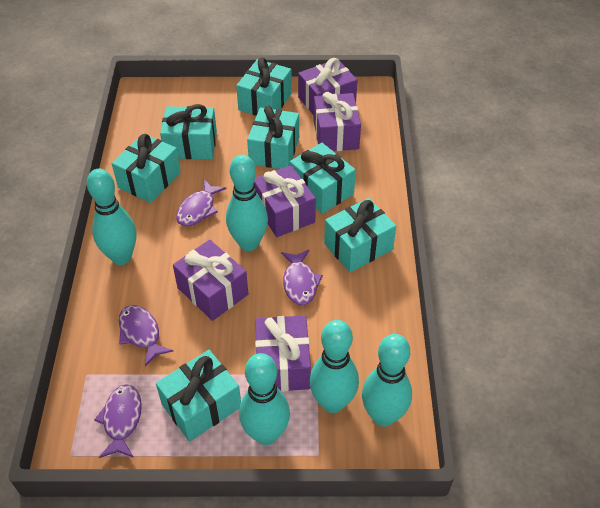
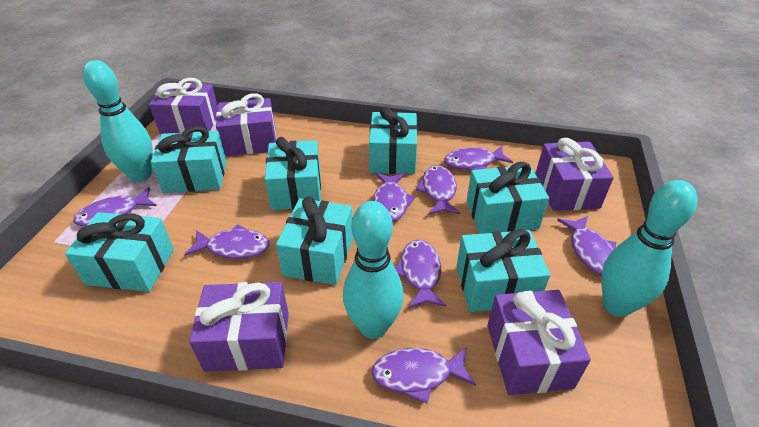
purple fish: [94,384,142,458] [119,305,173,366] [176,180,227,226] [281,250,323,305] = 4 -> [73,187,157,227] [184,224,270,259] [371,347,476,403] [373,173,416,221] [395,240,446,309] [416,165,460,215] [444,146,513,171] [557,216,616,275] = 8
turquoise bowling pin: [87,169,136,265] [226,155,268,251] [239,353,290,445] [310,320,359,413] [362,334,412,427] = 5 -> [83,60,153,182] [343,201,404,339] [601,180,698,317] = 3

